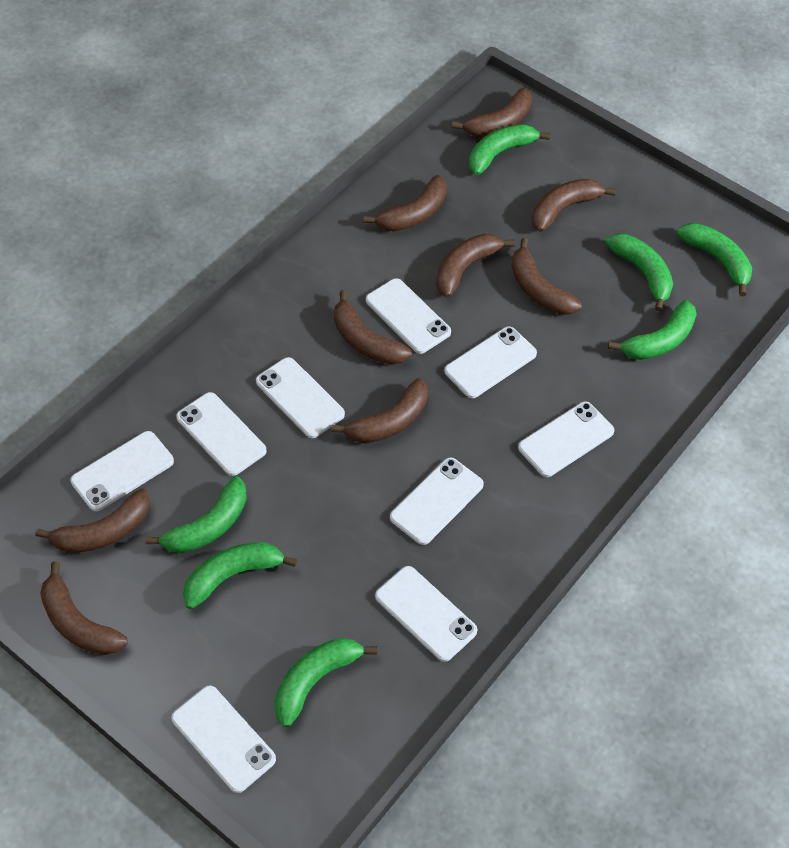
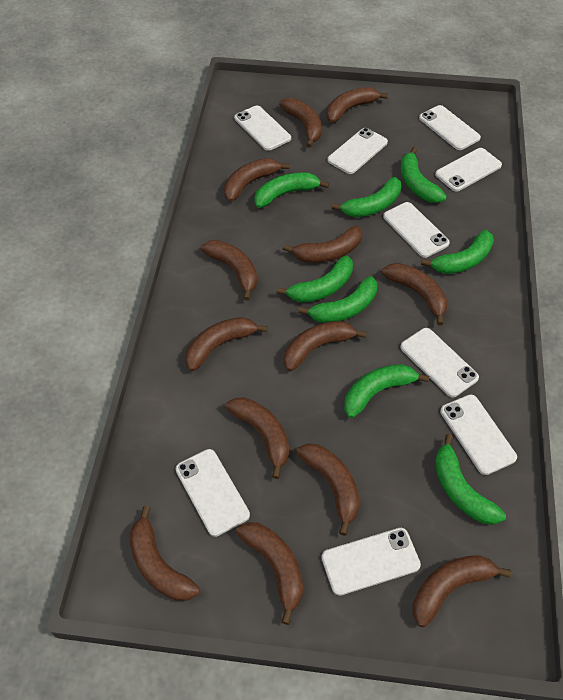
brown banana: [35,489,150,553] [40,561,128,655] [331,378,428,443] [334,290,412,365] [363,175,447,231] [436,234,515,298] [452,88,532,137] [512,238,582,315] [532,179,616,232] = 9 -> [129,506,200,601] [185,317,268,371] [200,240,257,301] [224,158,289,202] [225,397,289,479] [236,522,303,625] [279,98,322,148] [283,226,362,263] [284,321,367,371] [296,443,360,536] [327,87,388,123] [382,263,448,325] [413,555,511,627] = 13
green banana: [146,476,247,553] [183,542,298,609] [274,638,377,727] [469,124,550,175] [605,233,673,312] [608,300,697,360] [676,223,752,296] = 7 -> [254,172,329,208] [277,255,353,303] [298,276,377,323] [331,177,401,217] [344,364,429,418] [401,147,447,203] [421,230,494,274] [435,434,506,525] = 8

